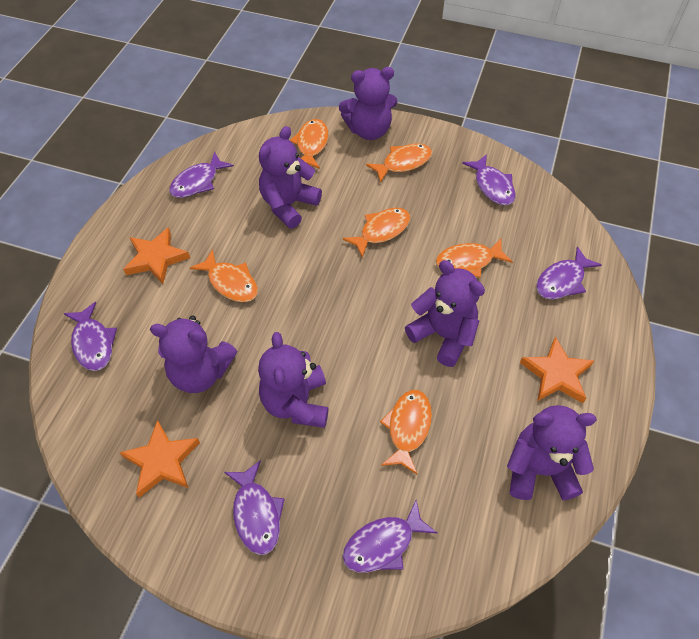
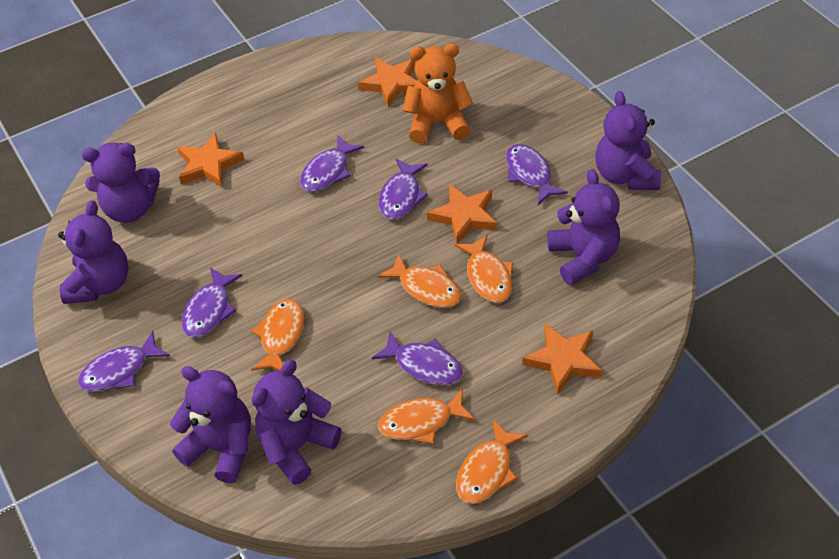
orange fish: [190,249,258,302] [290,119,329,169] [343,208,410,257] [366,144,432,183] [380,390,432,475] [436,239,513,278] = 6 -> [251,299,304,371] [378,254,461,308] [378,388,475,444] [455,235,513,303] [456,419,528,504] = 5
orange star: [119,420,200,498] [123,227,190,284] [520,337,594,403] = 3 -> [177,133,245,188] [358,57,417,107] [427,184,498,244] [522,323,602,395] = 4
orange teddy bear: none = 0 -> [402,43,473,144] = 1

